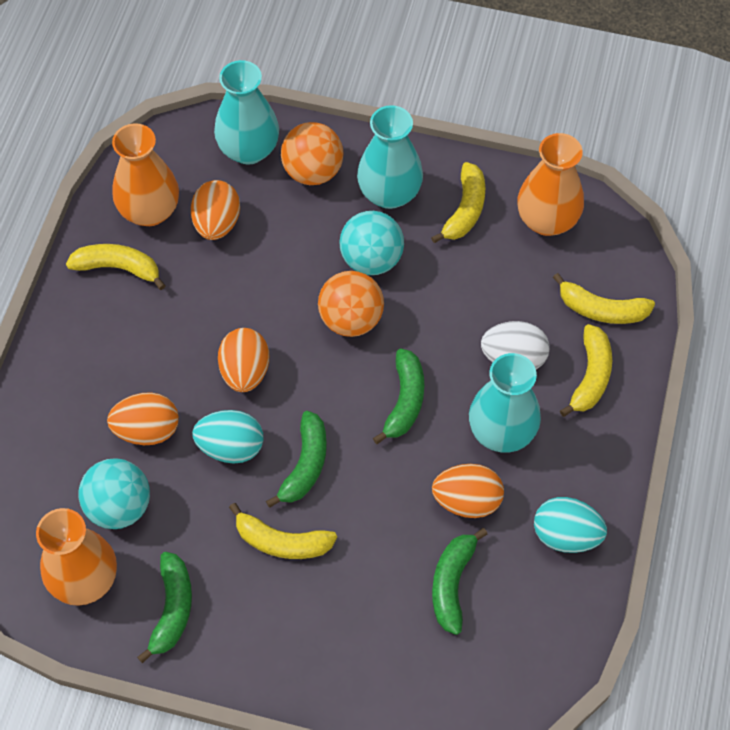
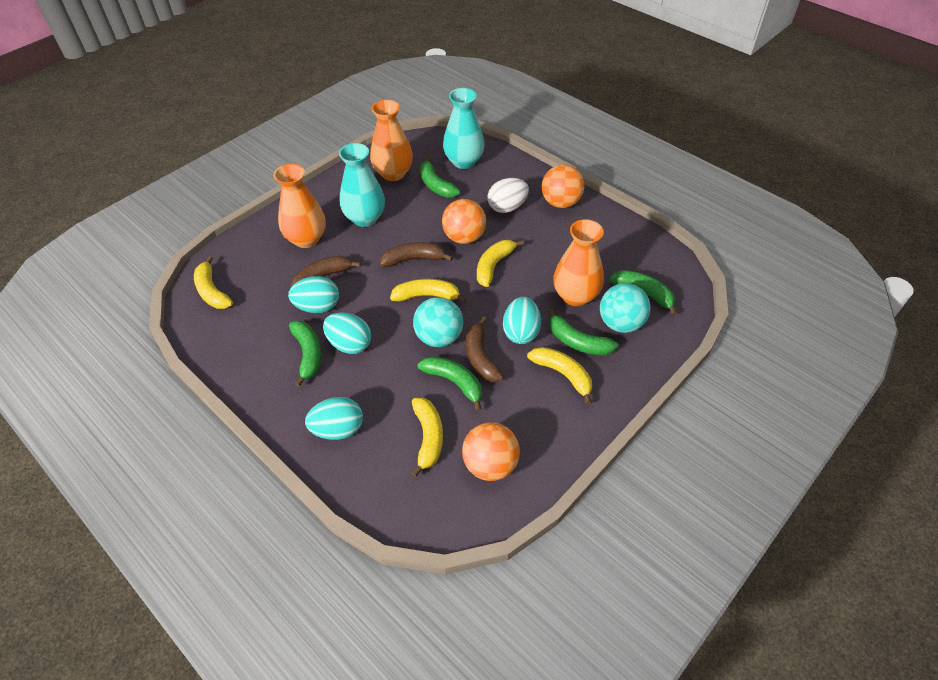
brown banana: none = 0 -> [290,256,361,287] [380,242,453,267] [466,316,504,382] = 3
green banana: [137,552,192,663] [266,411,327,508] [373,348,424,444] [432,528,487,635] = 4 -> [289,321,321,387] [417,356,482,411] [420,156,460,198] [548,309,618,356] [609,270,677,315] = 5
orange ball: [281,122,343,185] [318,271,384,337] = 2 -> [442,199,486,244] [462,422,520,481] [542,164,584,208] = 3
orange egg: [107,392,179,445] [191,180,240,240] [218,328,269,392] [432,464,504,518] = 4 -> none = 0
turquoise egg: [192,410,264,464] [534,497,607,553] = 2 -> [288,276,339,313] [305,397,363,440] [323,312,371,354] [503,297,541,344] = 4
turquoise vase: [214,60,279,165] [357,105,423,209] [469,353,541,453] = 3 -> [339,143,385,227] [443,88,485,169] = 2

